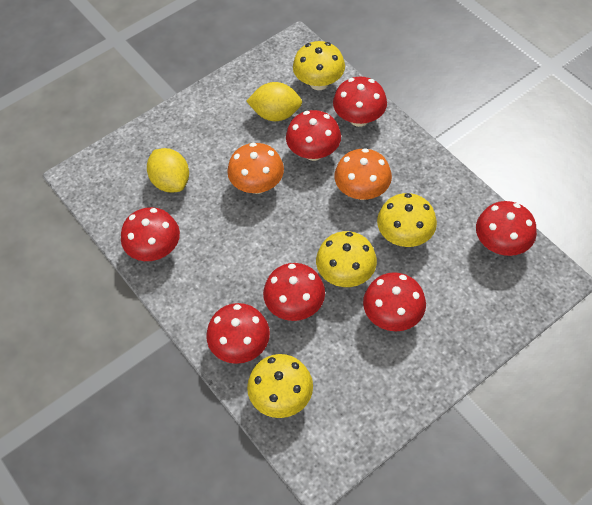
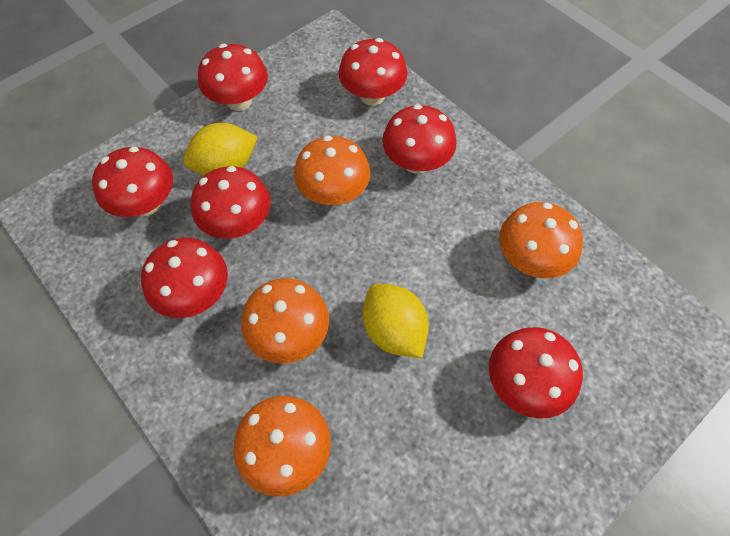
orange mushroom: [227,143,284,194] [335,148,392,200] = 2 -> [233,396,331,497] [241,278,329,364] [294,136,370,205] [499,202,583,278] = 4
yellow mushroom: [247,354,313,418] [293,41,345,90] [316,231,377,287] [377,193,437,247] = 4 -> none = 0

